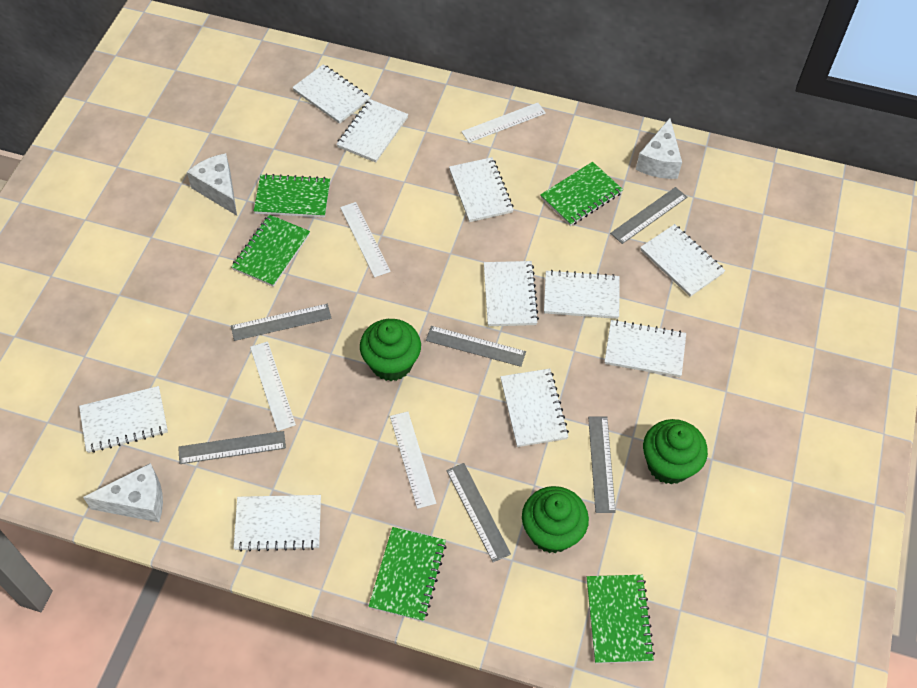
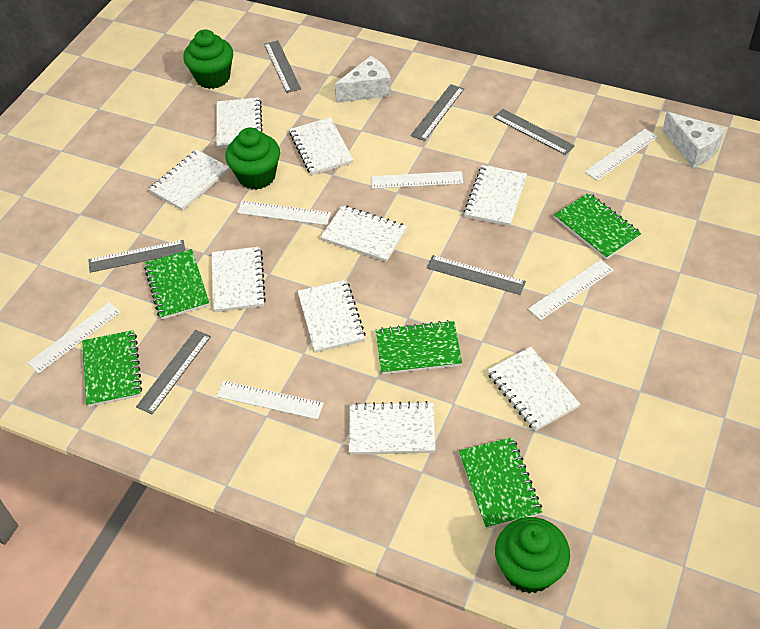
white cheese: [83,463,163,522] [187,153,237,216] [636,118,682,179] = 3 -> [335,56,391,103] [662,112,725,168] = 2
white notebook: [79,386,168,453] [233,495,321,552] [292,64,370,124] [337,99,408,163] [449,157,514,222] [484,261,539,326] [500,369,569,447] [544,270,620,319] [605,319,686,377] [640,224,726,297] = 10 -> [149,149,230,211] [212,246,266,312] [217,97,263,149] [289,117,353,175] [298,280,366,353] [321,205,407,262] [349,401,435,455] [464,165,527,226] [487,347,580,431] = 9
white ruler: [250,342,296,431] [340,202,391,277] [390,412,436,509] [461,102,546,143] = 4 -> [28,302,121,373] [216,381,324,420] [237,201,331,225] [371,171,463,189] [528,259,614,320] [585,129,657,181] = 6

